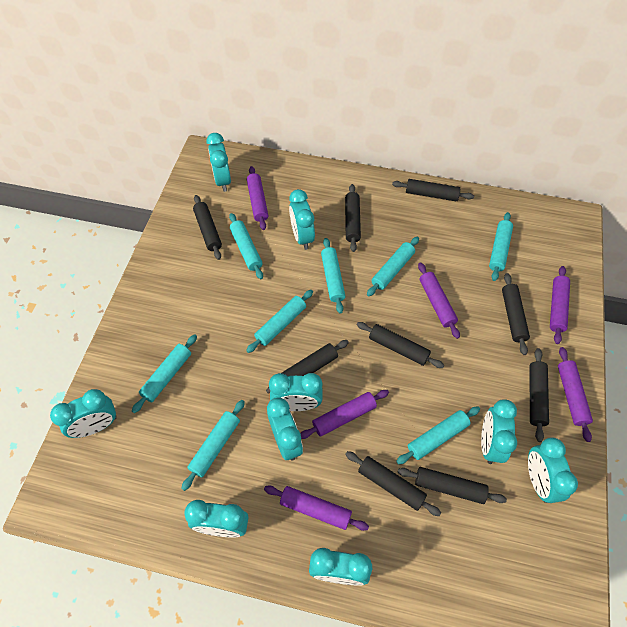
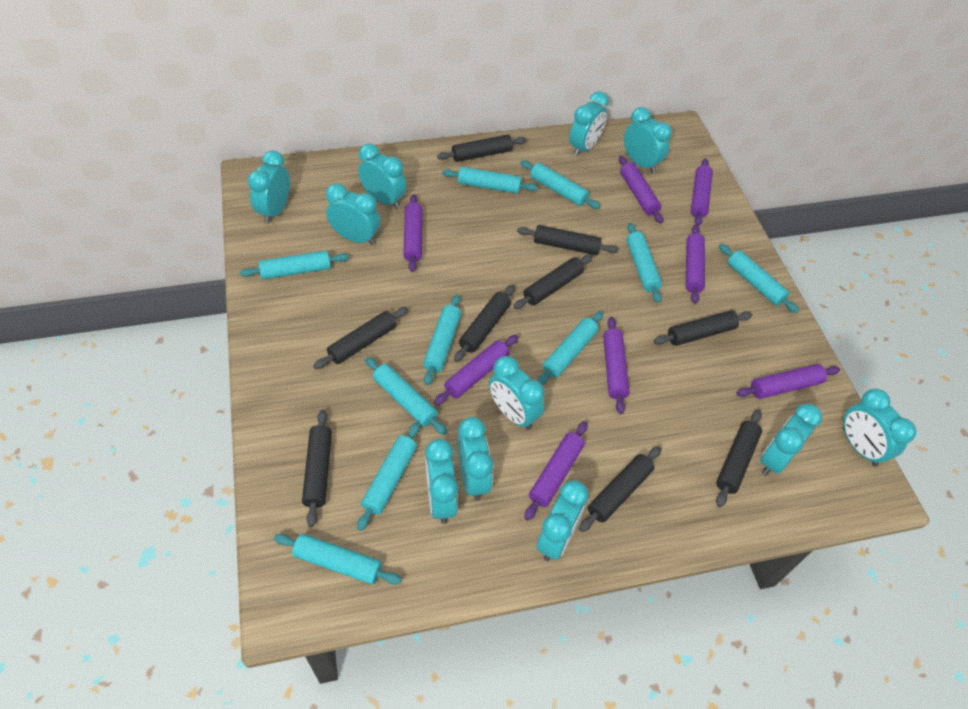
purple rolling pin: [247,166,268,230] [264,485,369,531] [300,390,389,439] [418,262,460,339] [550,266,570,344] [558,347,593,442] = 6 -> [403,194,423,272] [434,335,518,405] [525,421,588,520] [603,317,629,414] [619,156,664,223] [686,225,705,304] [691,159,713,226] [737,364,840,399] = 8
turquoise clock: [50,389,117,438] [184,500,248,538] [206,133,231,192] [267,398,303,461] [269,373,323,411] [289,189,315,250] [309,548,372,586] [481,399,517,464] [528,437,578,503] = 9 -> [248,150,290,224] [326,183,380,245] [358,143,407,209] [425,439,458,524] [457,417,493,501] [489,356,545,430] [537,480,589,561] [569,91,609,157] [624,107,672,173] [760,403,822,476] [843,389,917,467] = 11
turquoise rolling pin: [132,334,197,413] [181,400,245,491] [229,213,263,279] [246,290,313,353] [321,238,346,313] [367,237,419,297] [396,406,480,464] [489,212,513,281] = 8 -> [240,250,349,280] [274,534,402,585] [357,422,420,531] [365,357,447,435] [423,294,461,385] [442,167,538,194] [520,160,600,209] [537,311,603,385] [627,223,662,303] [719,244,799,313] = 10

